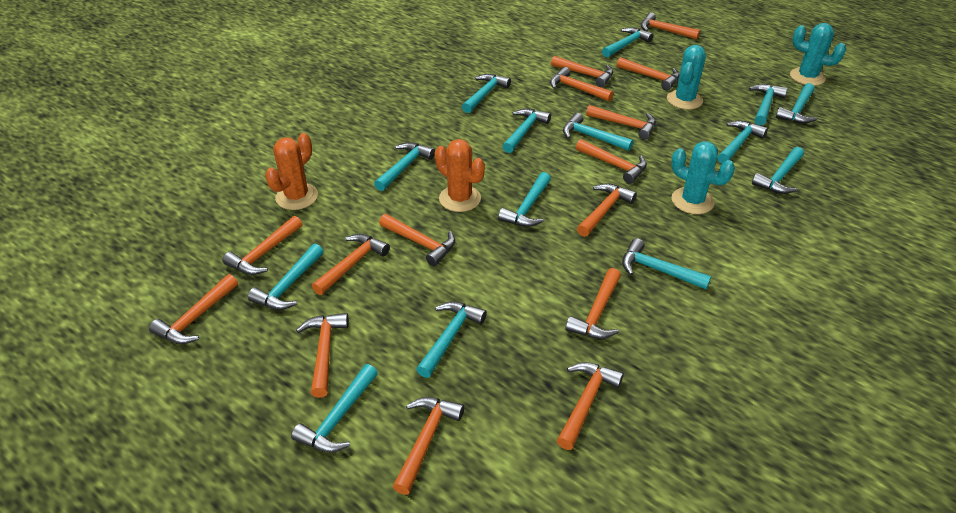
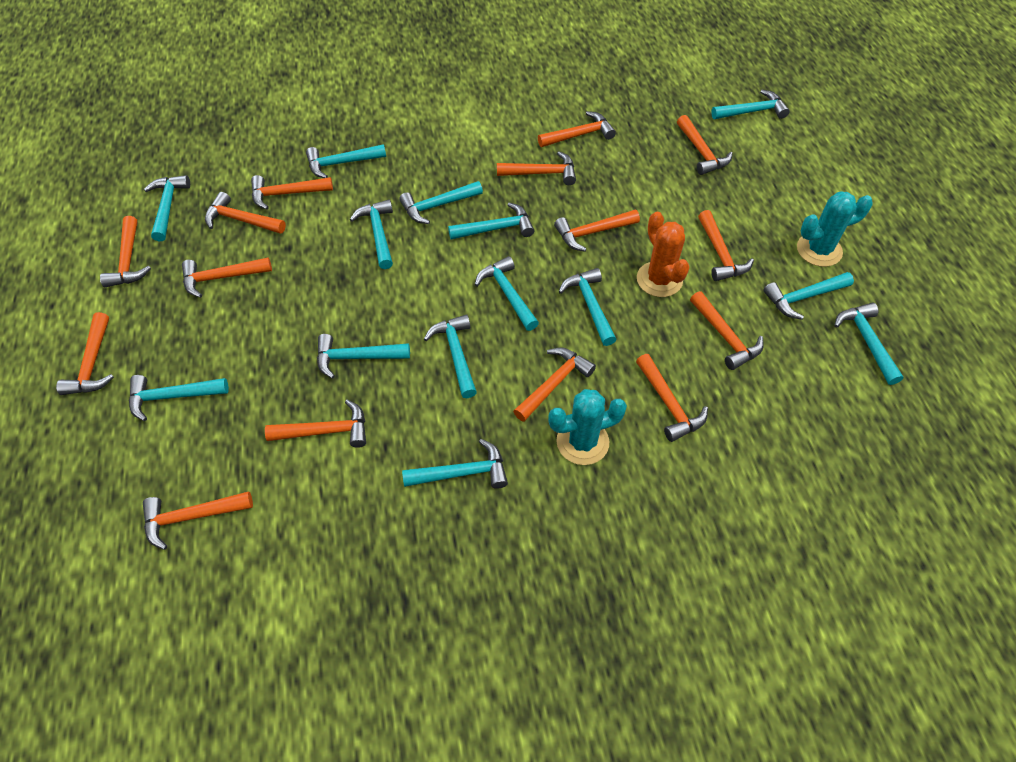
orange cactus: [265,133,318,210] [435,139,485,212] = 2 -> [637,212,690,297] = 1
turquoise cactus: [667,45,706,110] [671,141,735,214] [790,23,846,86] = 3 -> [548,389,627,465] [797,191,873,267] = 2

